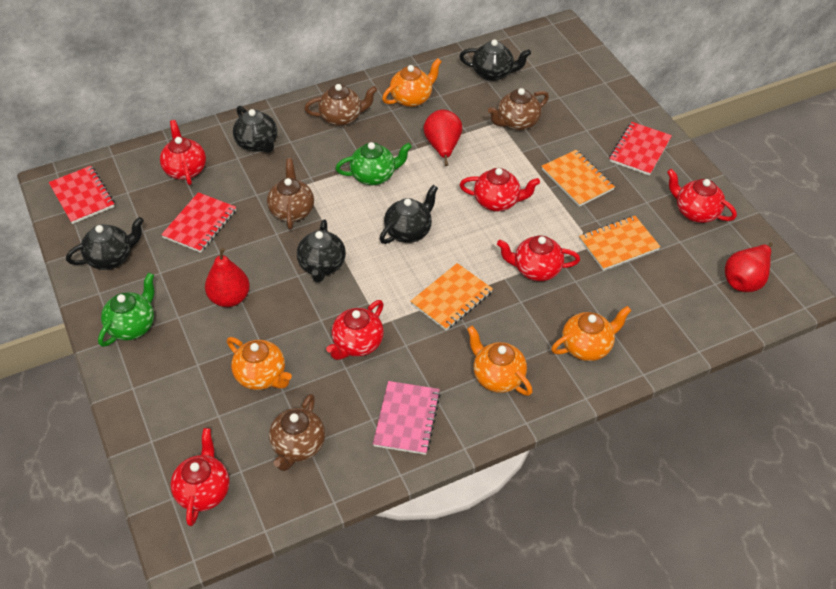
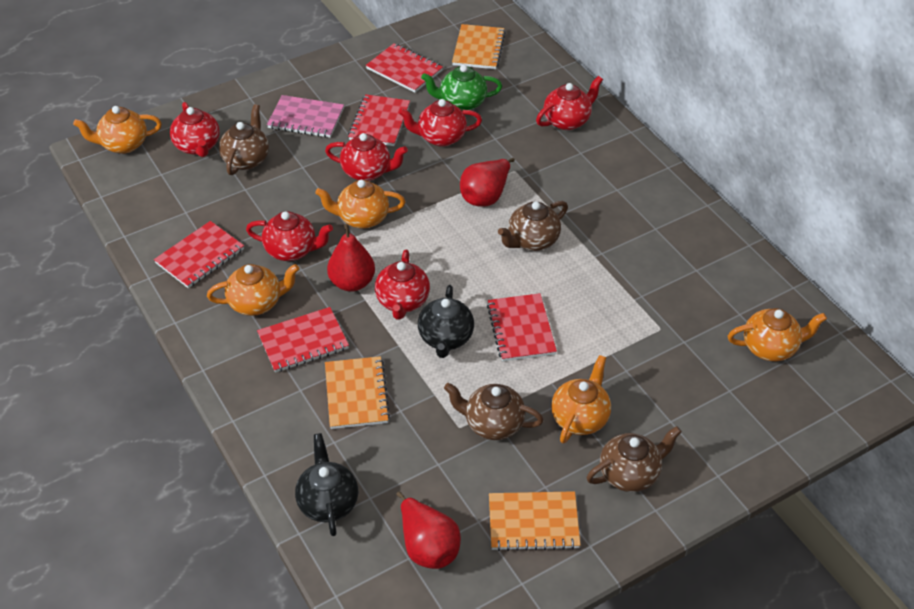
black teapot: [66,217,144,270] [233,106,277,153] [297,219,346,283] [380,185,438,244] [459,39,531,81] = 5 -> [295,433,358,536] [418,285,474,358] = 2
green teapot: [98,273,155,347] [335,142,412,185] = 2 -> [421,65,502,110] = 1
orange teapot: [227,337,292,390] [382,58,442,107] [467,326,533,396] [551,306,631,361] = 4 -> [73,106,162,154] [207,264,299,316] [315,180,405,229] [551,355,611,443] [728,308,827,361] = 5
red notebook: [49,166,115,224] [161,192,236,253] [609,122,672,176] = 3 -> [154,221,244,288] [257,307,349,373] [348,94,410,146] [366,43,443,92] [487,293,557,361] = 5

